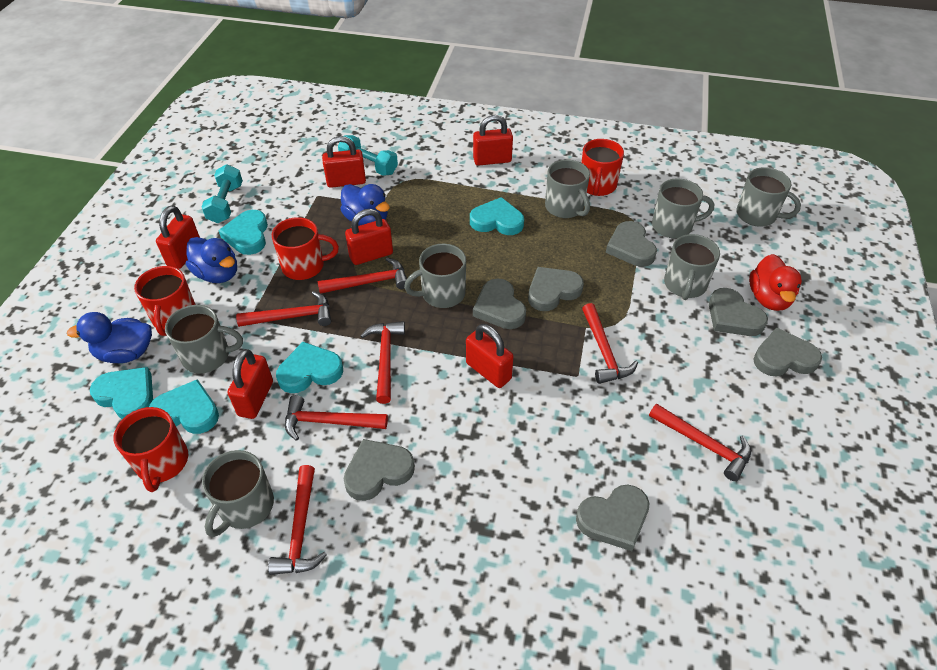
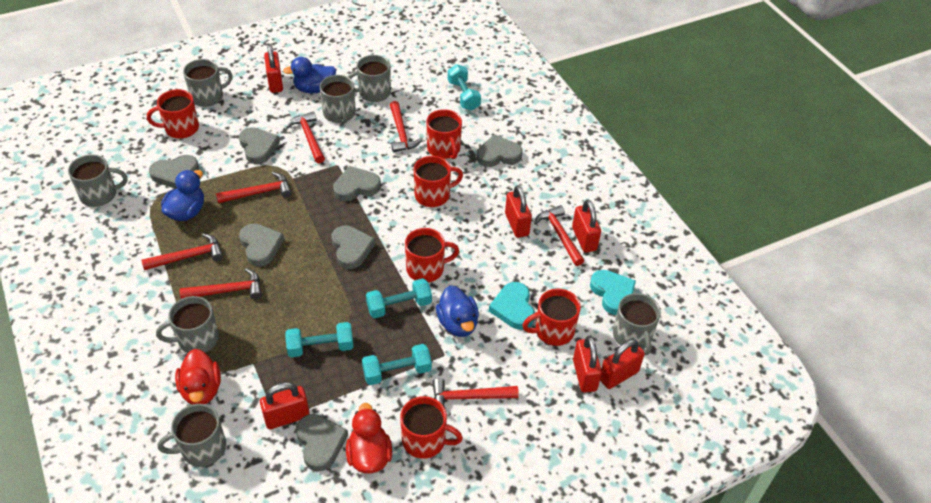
red duck: [749,254,802,311] = 1 -> [175,349,221,405] [346,403,392,473] = 2
red mug: [114,407,188,492] [134,266,196,336] [272,217,339,280] [581,139,624,196] = 4 -> [147,89,199,139] [400,396,463,459] [405,228,459,282] [414,156,463,207] [426,109,462,159] [522,289,581,346] = 6
turquoise dumbbell: [202,164,243,223] [338,135,398,176] = 2 -> [285,322,353,357] [362,344,432,385] [366,278,432,318] [448,64,481,111] = 4
turquoise heart: [90,367,153,419] [149,379,219,434] [218,210,268,255] [276,342,343,393] [470,197,524,235] = 5 -> [489,282,535,330] [590,270,636,315] = 2

